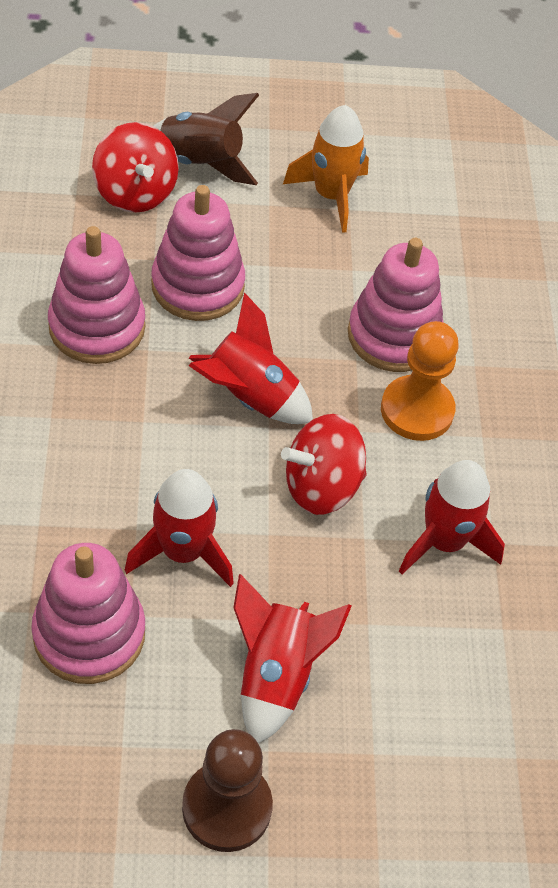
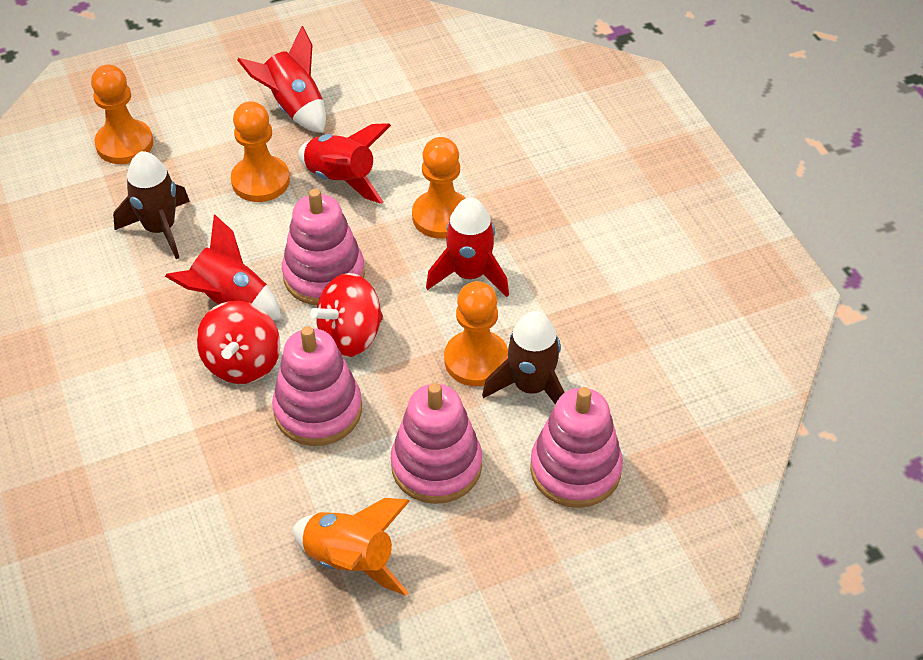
brown pawn: [182,729,273,852] = 1 -> none = 0
brown rocket: [153,93,259,185] = 1 -> [113,151,190,259] [482,311,565,405] = 2
orange pawn: [381,321,459,441] = 1 -> [91,65,153,164] [231,101,290,202] [412,137,465,239] [444,281,508,386] = 4

